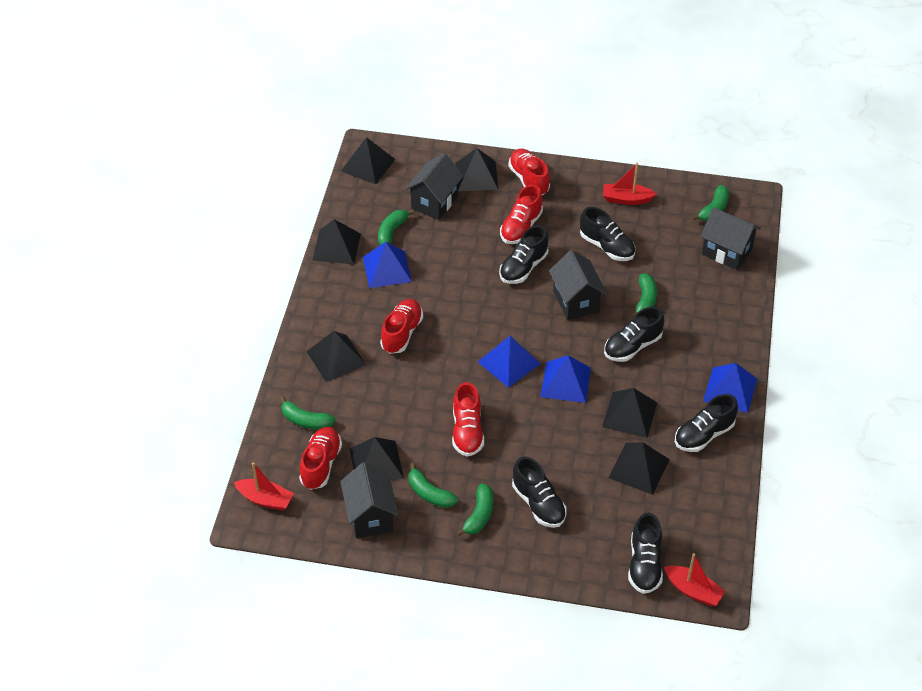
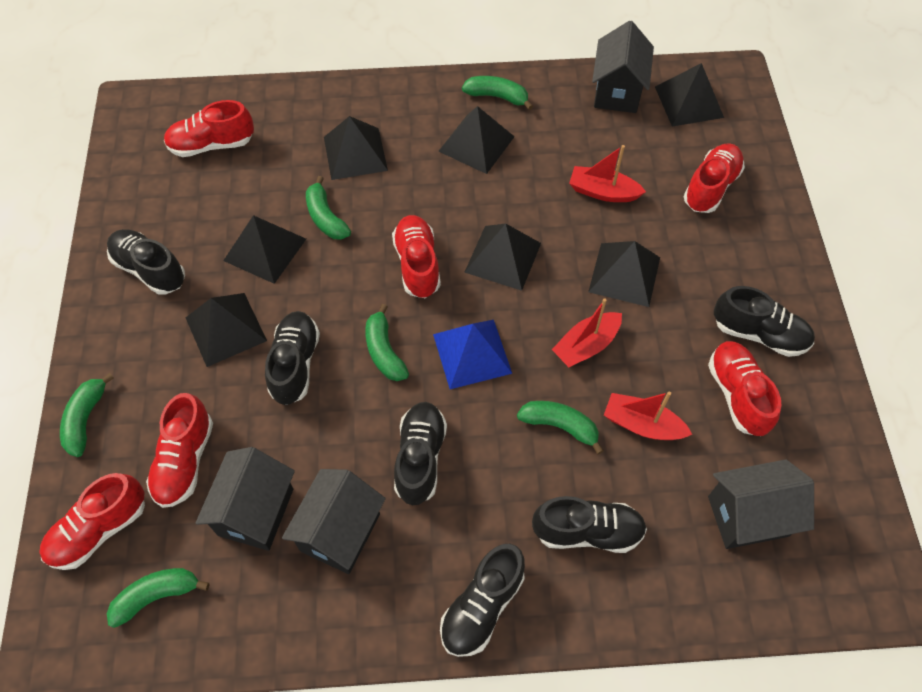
blue pyramid: [363,242,412,288] [478,336,541,388] [541,355,591,403] [703,363,757,413] = 4 -> [433,320,512,389] = 1
red shoe: [299,427,342,490] [380,299,423,354] [452,382,484,457] [500,184,543,244] [508,148,550,195] = 5 -> [39,473,145,570] [146,393,213,508] [164,100,254,157] [392,215,441,298] [683,143,745,213] [708,341,782,436] = 6

